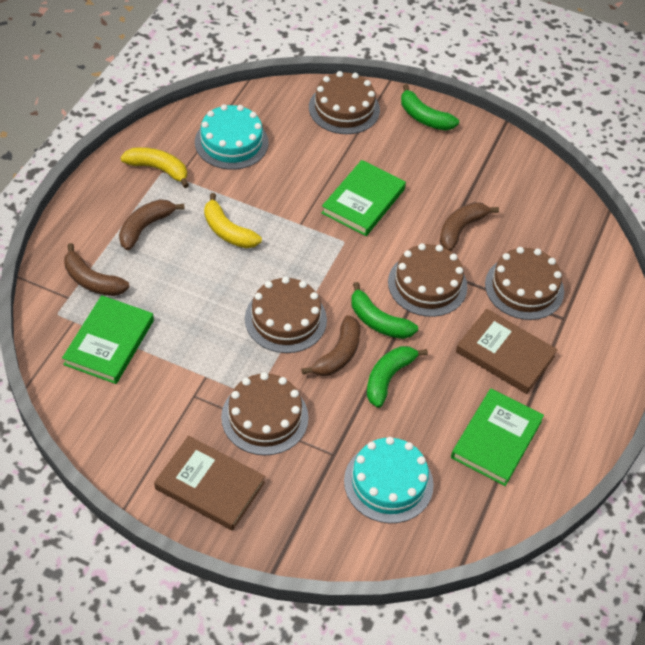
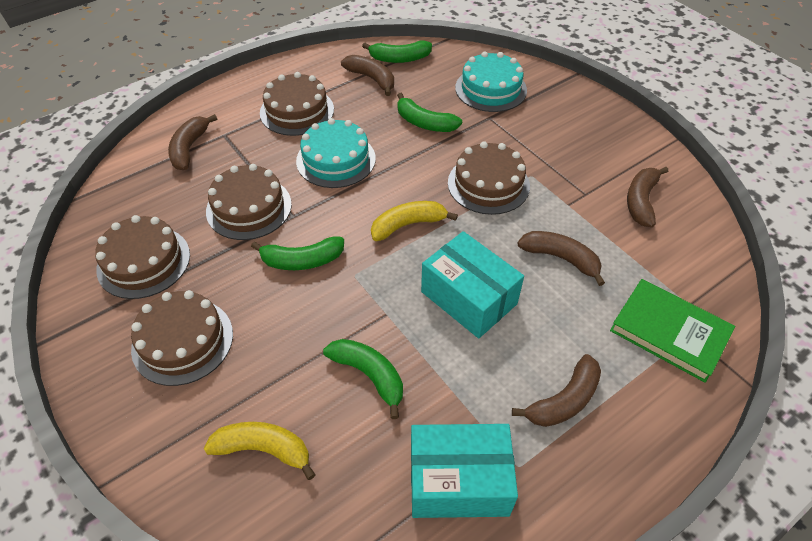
brown banana: [64,243,130,296] [119,199,185,250] [301,315,360,376] [440,202,499,251] = 4 -> [168,114,217,170] [341,55,394,96] [512,354,601,427] [517,231,605,286] [627,167,668,227] = 5
brown book: [154,436,265,531] [456,309,558,394] = 2 -> none = 0
green banana: [351,282,418,339] [367,346,428,408] [401,84,459,131] = 3 -> [251,237,344,270] [323,339,403,419] [362,41,432,63] [397,93,462,132] = 4
green book: [62,295,154,384] [321,160,406,236] [451,389,544,486] = 3 -> [610,279,735,383] = 1
turquoise box: none = 0 -> [411,424,518,518] [421,231,524,339] = 2

